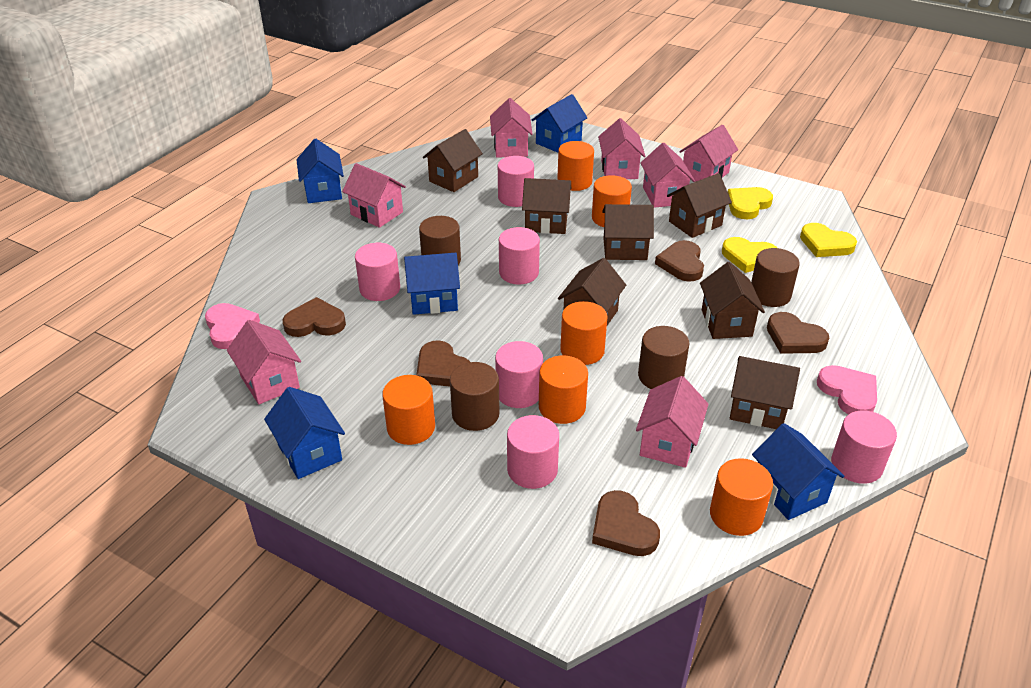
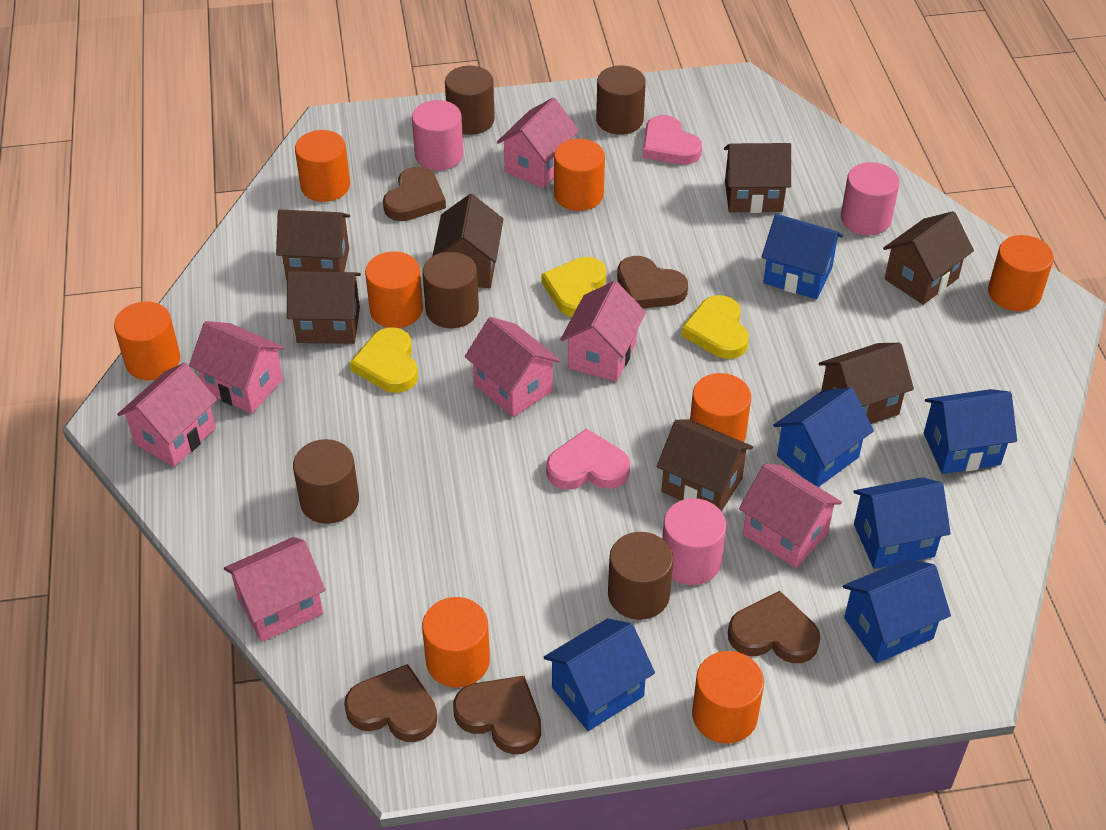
blue house: [264,387,345,479] [296,139,344,203] [404,253,460,315] [532,94,588,153] [752,423,844,520] = 5 -> [544,618,655,731] [762,214,843,299] [773,388,874,487] [843,559,951,663] [854,477,951,569] [924,389,1017,474] = 6
brown cylinder: [419,216,461,265] [450,362,499,431] [638,326,689,389] [751,248,800,307] = 4 -> [293,439,359,524] [422,252,479,328] [445,66,495,135] [596,65,646,135] [608,532,673,620] = 5
orange cylinder: [382,375,435,445] [539,355,588,424] [557,141,594,191] [560,301,607,365] [592,175,632,227] [710,458,773,536] = 6 -> [114,301,180,380] [295,130,350,202] [365,251,423,328] [422,597,490,688] [554,139,605,211] [690,373,751,442] [692,651,764,744] [988,235,1054,311] = 8
pink cylinder: [355,243,400,301] [495,341,543,408] [498,156,534,207] [499,227,540,285] [507,415,559,489] [831,411,897,484] = 6 -> [412,100,464,171] [662,498,726,585] [841,162,900,235] = 3

